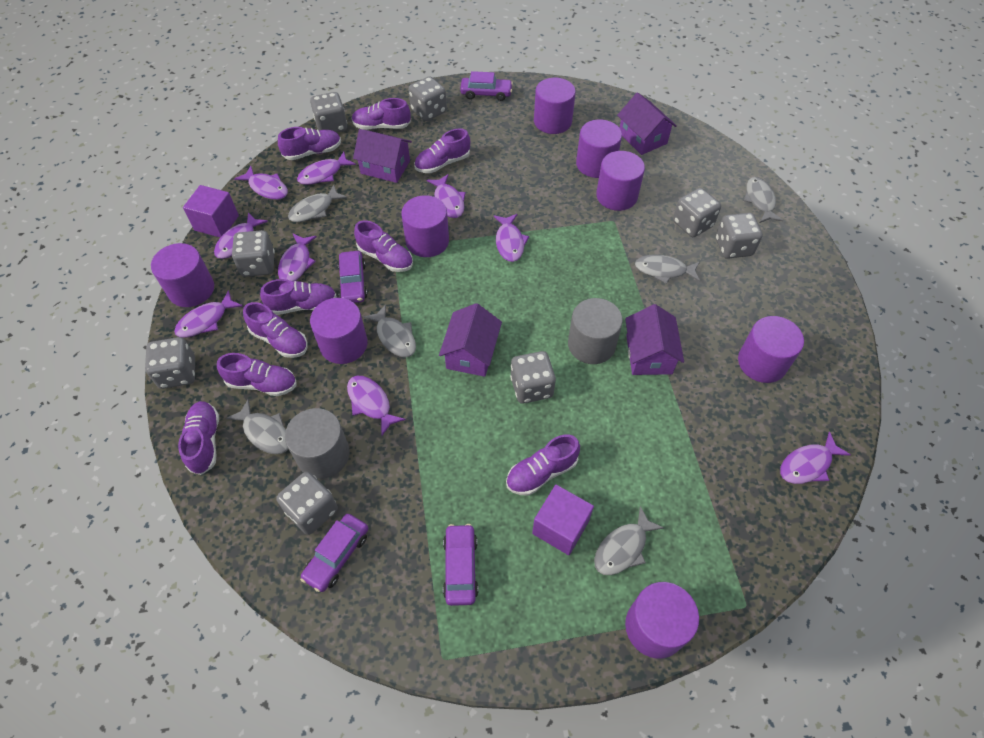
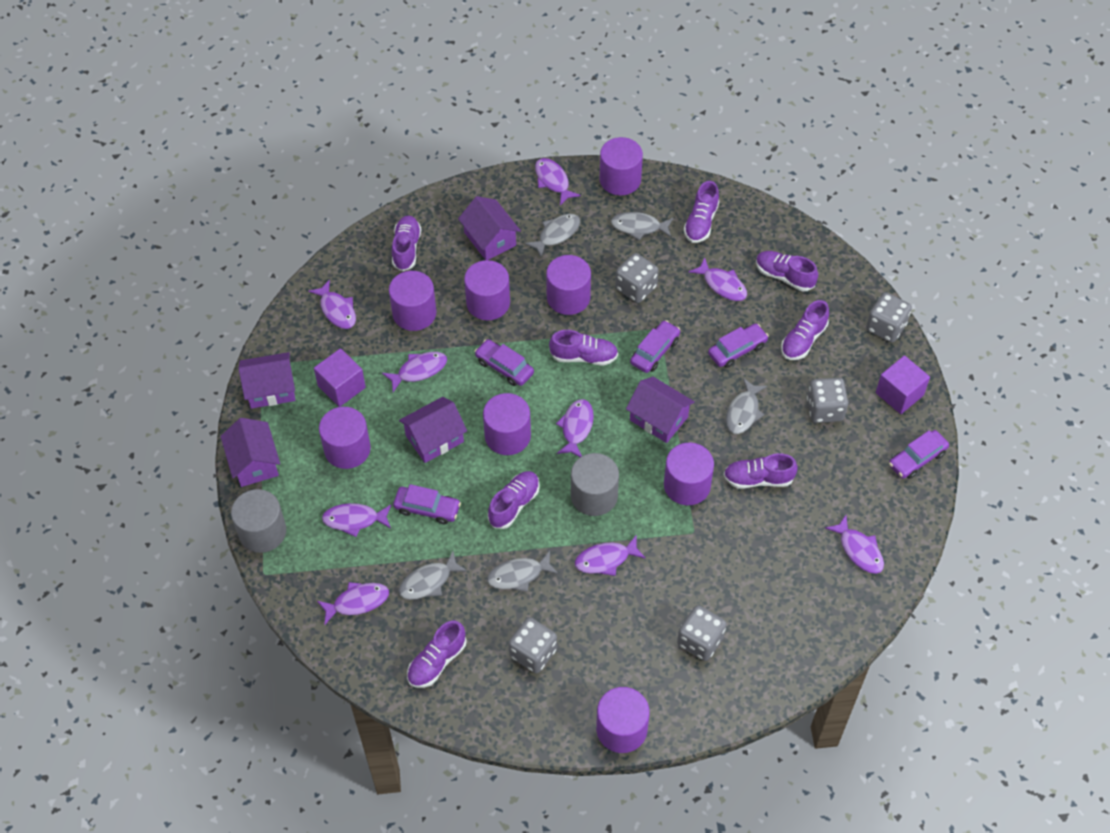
grey dice: [145,337,195,389] [232,230,275,277] [276,472,338,535] [310,92,347,133] [408,76,447,121] [510,351,556,404] [673,188,721,237] [716,213,763,259] = 8 -> [508,617,557,673] [615,253,659,303] [677,605,727,661] [807,378,848,423] [866,292,912,343] = 5
grey fish: [226,399,288,454] [288,184,347,222] [363,304,416,357] [594,506,664,575] [635,254,700,284] [743,177,784,223] = 6 -> [399,551,467,600] [487,551,559,592] [525,214,580,257] [611,212,673,241] [726,378,767,434] = 5
purple car: [300,514,368,592] [338,251,368,303] [443,524,478,606] [460,71,513,101] = 4 -> [393,484,461,524] [474,339,534,386] [630,320,680,373] [708,323,769,368] [889,430,949,479] = 5
purple house: [353,129,412,183] [439,303,502,377] [617,93,677,155] [625,304,684,375] = 4 -> [221,418,280,487] [238,352,295,409] [399,397,467,463] [458,196,521,260] [626,377,695,443] = 5
purple shoe: [178,401,219,475] [217,353,296,396] [243,302,308,358] [260,279,337,315] [278,127,341,160] [352,98,411,130] [354,221,413,272] [414,129,470,173] [506,434,580,496] = 9 -> [392,215,421,271] [407,621,466,688] [488,471,540,529] [549,330,618,366] [684,181,719,243] [723,453,798,489] [756,251,818,291] [781,300,829,360] = 8

